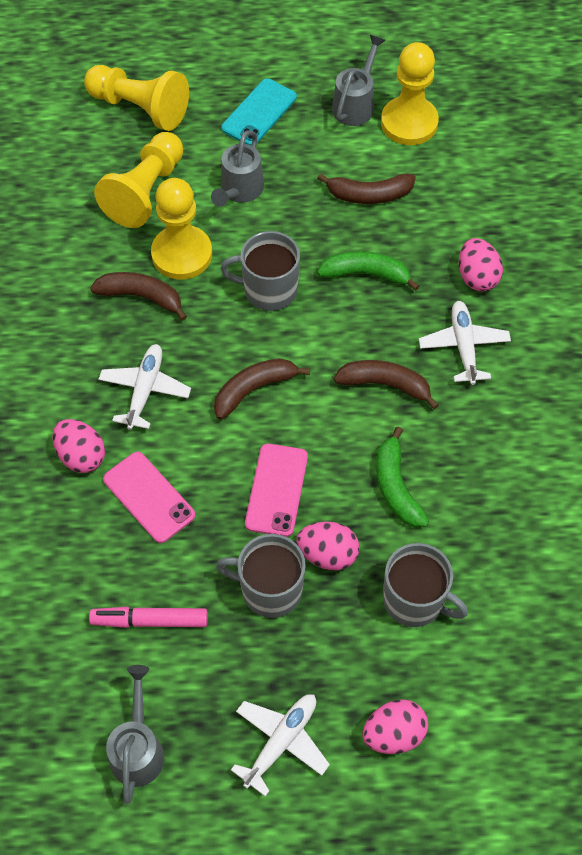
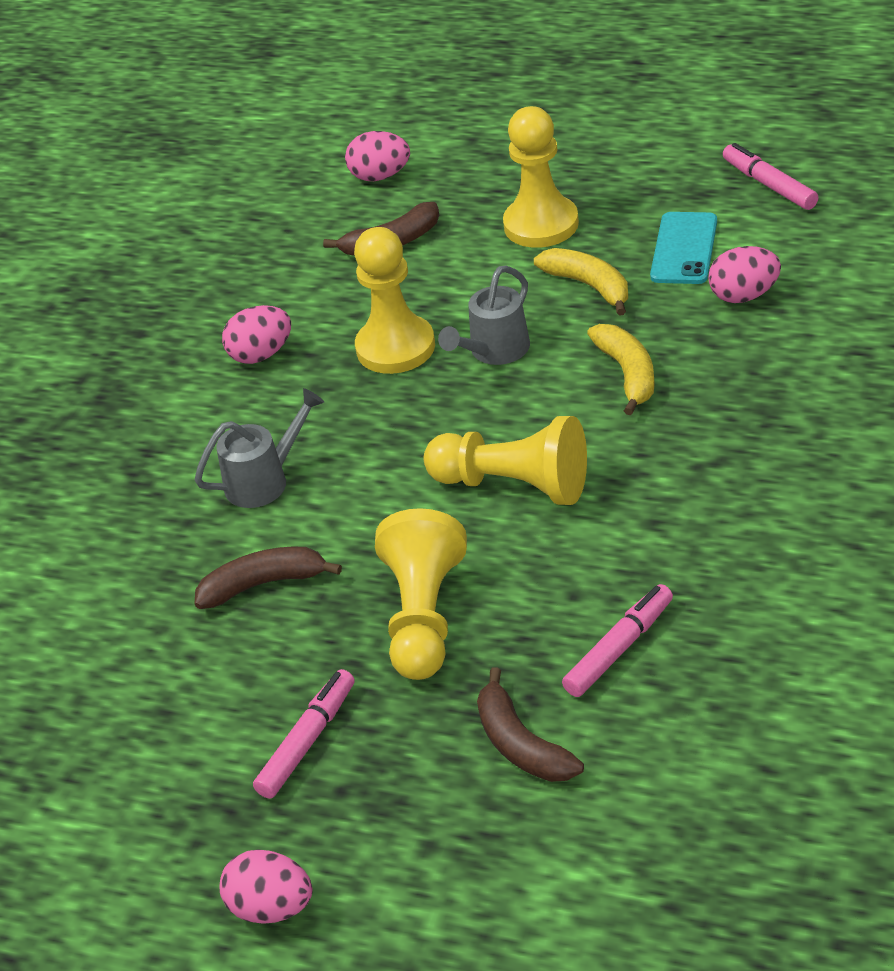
brown banana: [90,272,187,321] [214,358,310,420] [317,173,416,204] [334,360,439,409] = 4 -> [195,547,342,609] [323,202,439,256] [477,667,584,782] = 3
green banana: [317,251,419,291] [377,427,429,527] = 2 -> none = 0
grey mug: [216,534,306,618] [221,231,300,311] [383,543,468,627] = 3 -> none = 0
grey watering can: [106,665,164,804] [211,130,264,207] [332,35,386,126] = 3 -> [195,388,324,508] [438,266,530,365] = 2
pink marker: [89,607,208,628] = 1 -> [253,669,355,799] [562,584,673,697] [723,143,819,210] = 3
pink phone: [103,452,195,543] [245,444,308,537] = 2 -> none = 0
white plane: [98,344,191,430] [231,694,330,797] [419,301,511,385] = 3 -> none = 0
yellow banana: none = 0 -> [534,248,628,316] [587,324,655,415] = 2

